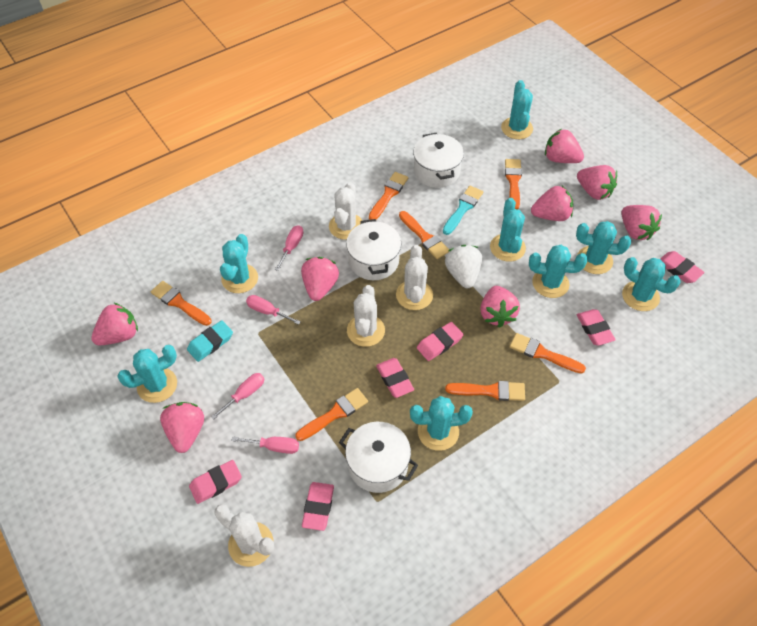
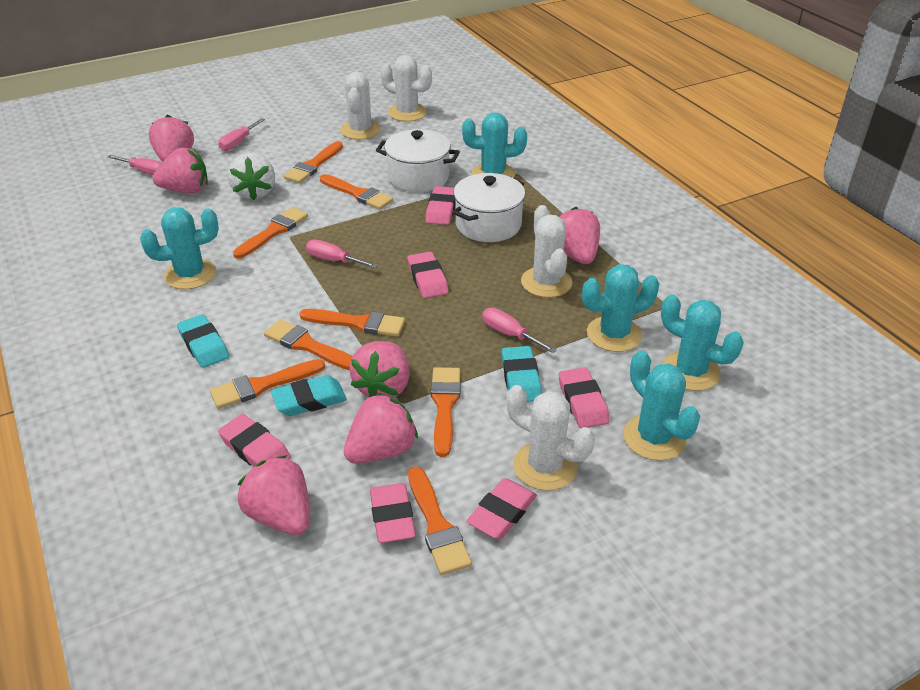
orange brush: [151,281,212,326] [295,388,368,441] [369,172,408,220] [399,211,449,259] [445,381,525,401] [505,159,522,209] [510,333,586,374] = 7 -> [210,359,325,409] [233,207,308,259] [264,319,352,370] [283,141,343,183] [299,309,405,336] [320,174,393,210] [408,466,472,575] [431,367,461,457] = 8
pink strawberry: [91,302,138,346] [160,402,204,453] [301,257,339,301] [480,286,520,328] [531,186,573,221] [545,129,584,163] [577,165,617,200] [621,205,662,241] = 8 -> [149,115,194,161] [152,148,208,193] [238,455,310,535] [344,393,418,464] [349,341,410,398] [558,207,600,264] = 6
turquoise brush: [443,186,483,235] = 1 -> none = 0
turquoise cactus: [117,345,177,403] [220,234,258,293] [410,396,473,451] [490,198,526,262] [501,80,533,139] [529,245,588,298] [576,221,631,274] [622,257,681,311] = 8 -> [140,207,219,290] [462,112,527,178] [582,264,659,352] [623,351,700,461] [661,295,744,391] = 5
turquoise eraser: [187,320,233,362] = 1 -> [177,314,229,368] [271,375,347,416] [501,346,542,402] = 3
white pot: [339,422,418,493] [346,219,401,280] [413,133,464,188] = 3 -> [376,129,460,192] [452,173,525,242] = 2

